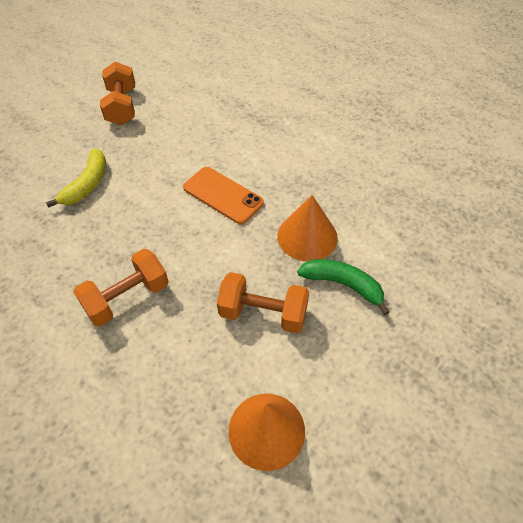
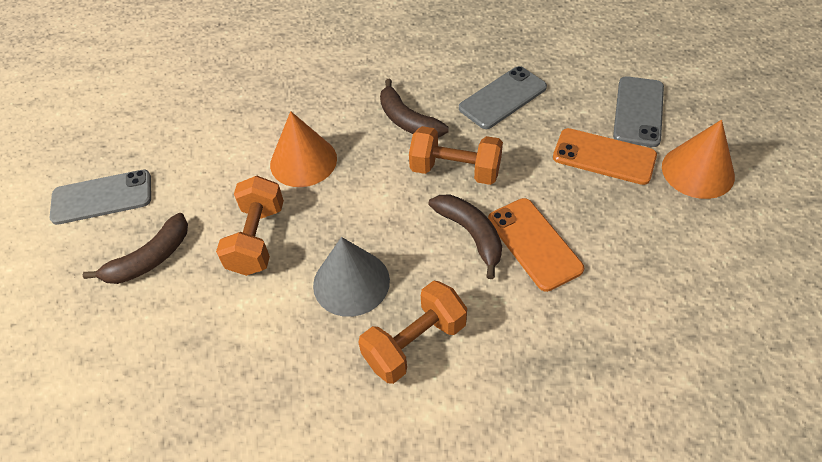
brown banana: none = 0 -> [83,213,188,284] [380,79,449,138] [428,195,502,279] = 3
green banana: [297,259,389,315] = 1 -> none = 0
grey cone: none = 0 -> [313,237,390,317] = 1
grey phone: none = 0 -> [50,169,151,225] [459,66,547,129] [613,76,664,147] = 3
orange phone: [183,167,264,224] = 1 -> [488,198,584,292] [553,128,657,185] = 2
yellow banana: [46,149,106,208] = 1 -> none = 0

